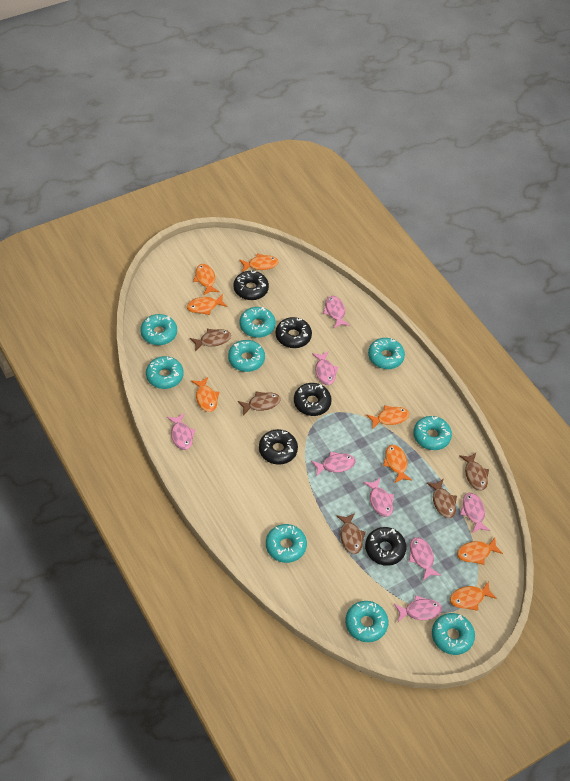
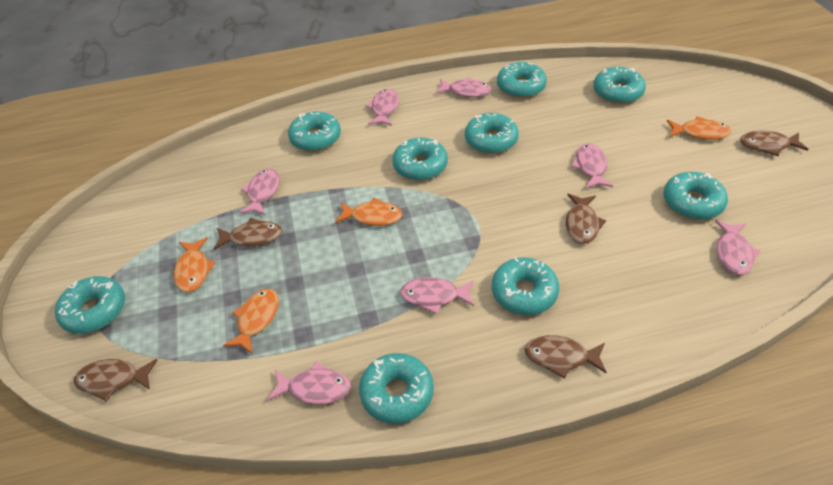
black donut: [233,271,269,300] [259,429,298,465] [276,317,312,348] [294,383,332,416] [365,527,407,566] = 5 -> none = 0
orange fish: [187,294,228,315] [191,377,220,412] [193,264,219,295] [239,253,279,272] [367,405,409,430] [383,445,412,483] [450,581,497,611] [457,538,503,565] = 8 -> [174,237,216,292] [223,289,279,354] [335,198,402,226] [667,116,731,140] = 4
pink fish: [167,413,195,450] [311,452,356,477] [312,351,338,385] [323,296,350,328] [363,477,394,517] [394,595,442,622] [409,537,441,580] [460,493,490,533] = 8 -> [239,169,279,215] [267,362,351,404] [366,89,399,126] [400,277,474,314] [435,77,492,97] [571,143,613,188] [715,220,760,275] = 7

